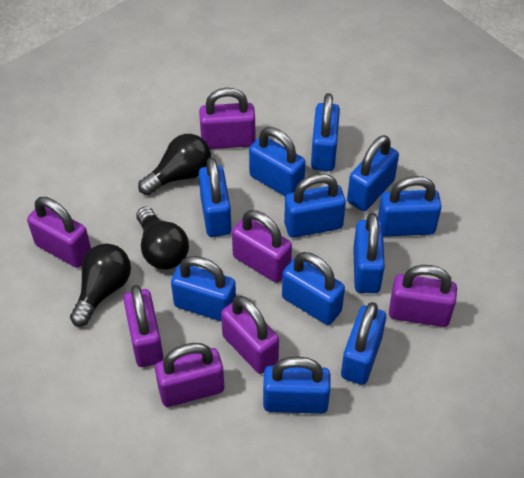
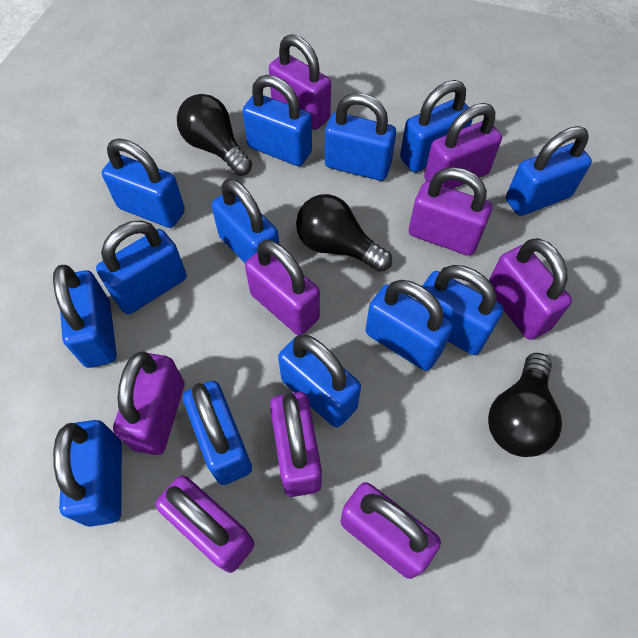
blue padlock: [171,256,236,321] [199,157,231,237] [249,127,306,196] [263,356,330,414] [282,252,345,325] [284,174,346,238] [311,93,340,171] [341,302,386,385] [347,135,399,211] [353,213,385,293] [378,176,442,237] = 11 -> [53,265,117,368] [53,420,122,527] [96,221,187,314] [102,138,185,228] [183,381,252,485] [211,178,279,263] [242,75,312,166] [278,334,361,427] [325,93,396,181] [366,280,453,371] [400,80,473,172] [417,265,503,355] [506,126,592,216] = 13
purple padlock: [27,197,91,268] [123,285,163,367] [155,343,224,407] [199,87,255,149] [221,296,279,374] [232,210,292,283] [389,265,457,327] = 7 -> [113,351,184,455] [155,476,255,573] [245,240,320,335] [269,34,331,130] [270,392,322,497] [341,482,441,579] [409,167,492,256] [424,103,502,189] [489,238,572,340] = 9

